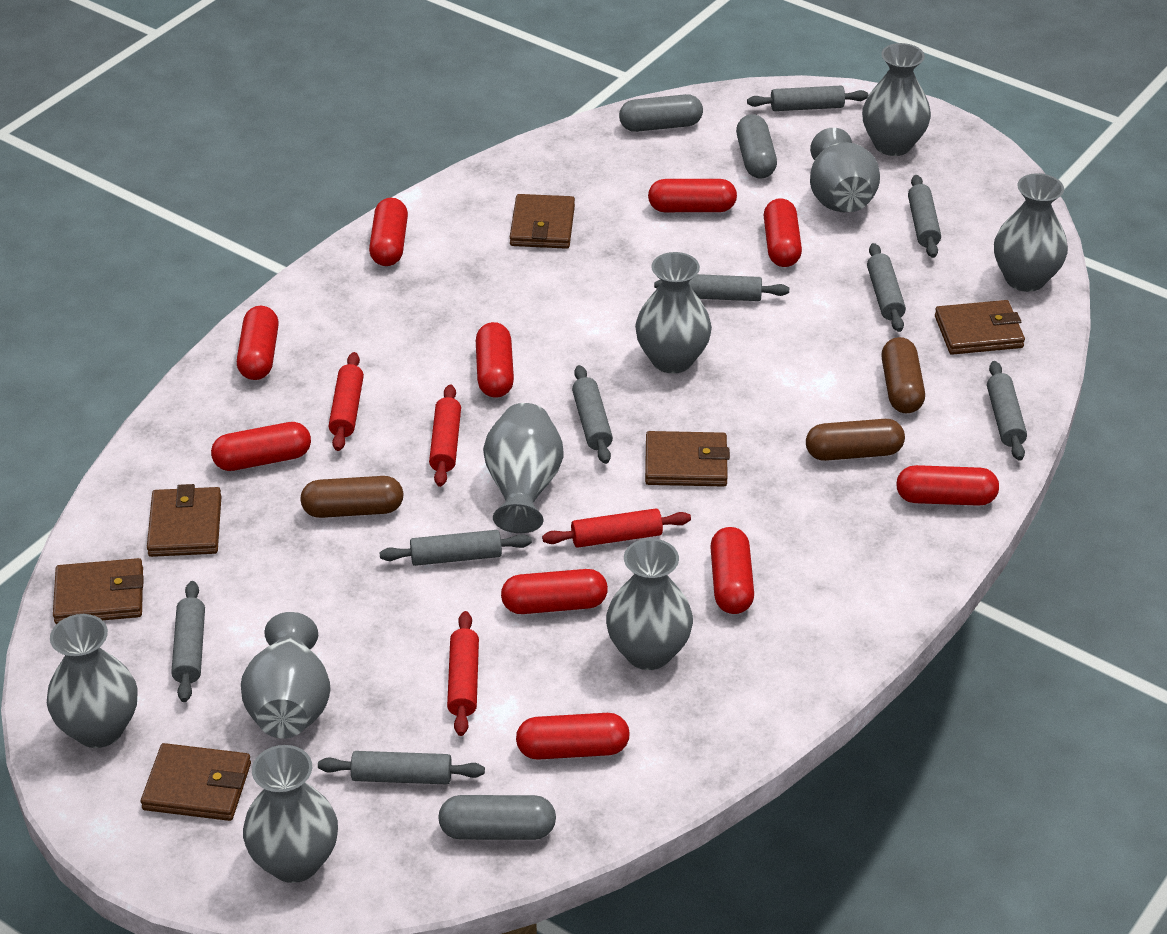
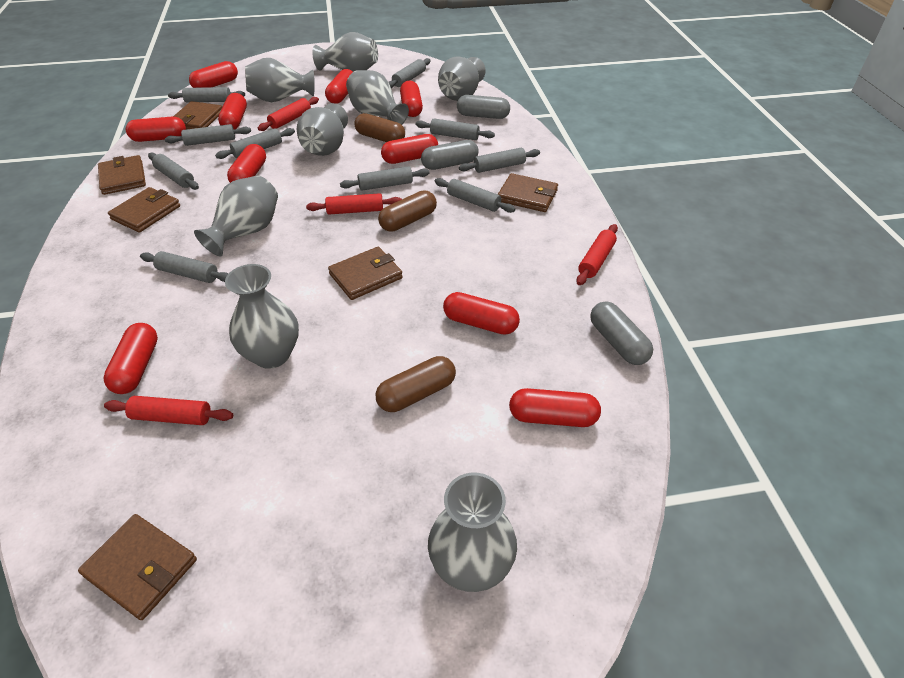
grey rolling pin: [171,581,205,702] [318,751,485,784] [379,530,532,566] [572,365,613,464] [654,274,789,301] [747,86,869,111] [867,243,906,332] [908,175,941,258] [987,361,1027,461] = 9 -> [140,251,228,283] [148,153,199,190] [165,124,251,146] [168,87,245,103] [215,128,295,159] [340,166,430,191] [389,58,431,88] [416,118,495,140] [435,178,515,213] [459,148,540,173] = 10
grey vase: [47,614,138,748] [241,612,331,739] [243,745,338,883] [483,403,564,533] [606,538,693,670] [635,252,712,373] [810,128,880,212] [862,43,931,156] [994,173,1068,292] = 9 -> [194,176,278,256] [225,264,299,369] [245,58,315,102] [297,103,348,156] [312,32,378,72] [346,70,409,125] [428,473,517,592] [438,56,486,101] = 8

